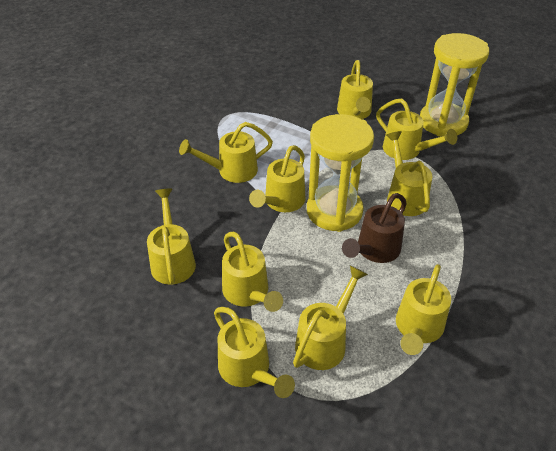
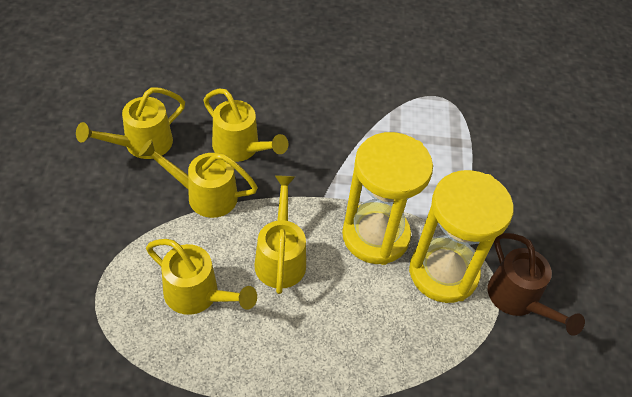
yellow watering can: [147,189,196,285] [179,122,273,183] [214,307,295,398] [222,232,283,312] [249,145,305,212] [293,266,368,370] [337,60,373,119] [376,98,457,160] [386,131,432,216] [396,264,451,355] = 10 -> [76,87,185,159] [139,140,258,218] [146,239,257,315] [203,88,288,162] [254,175,306,294] = 5

